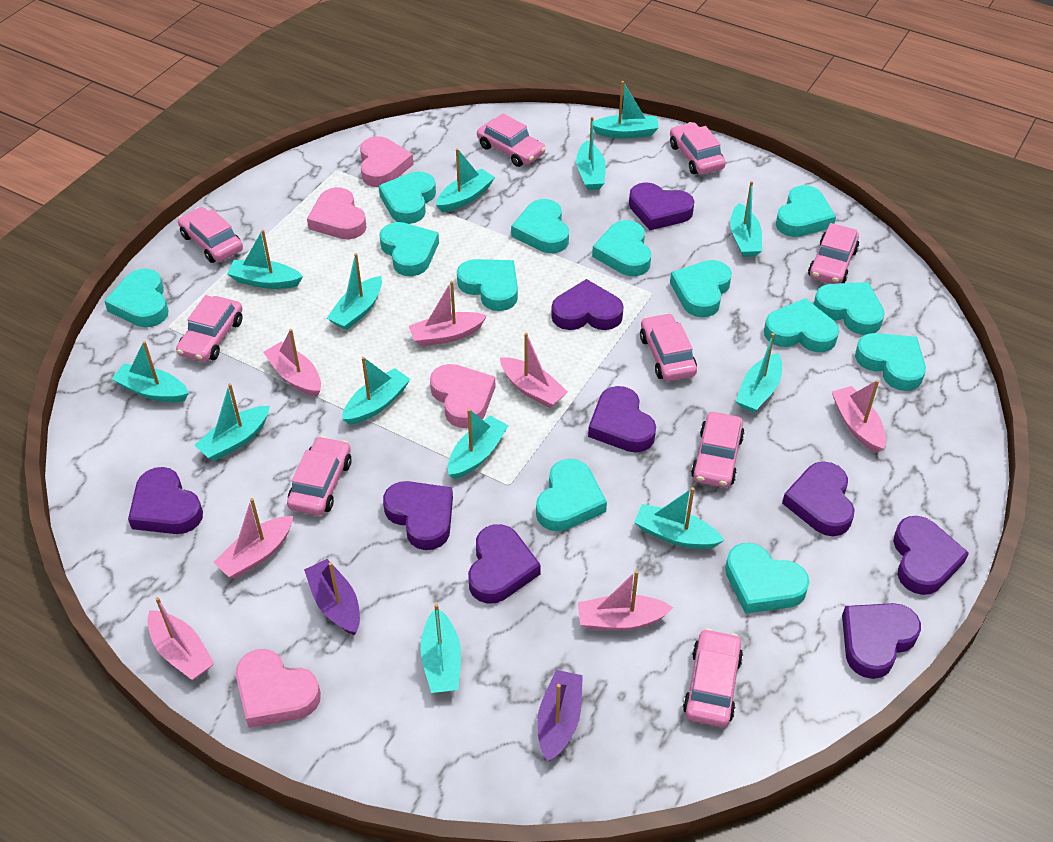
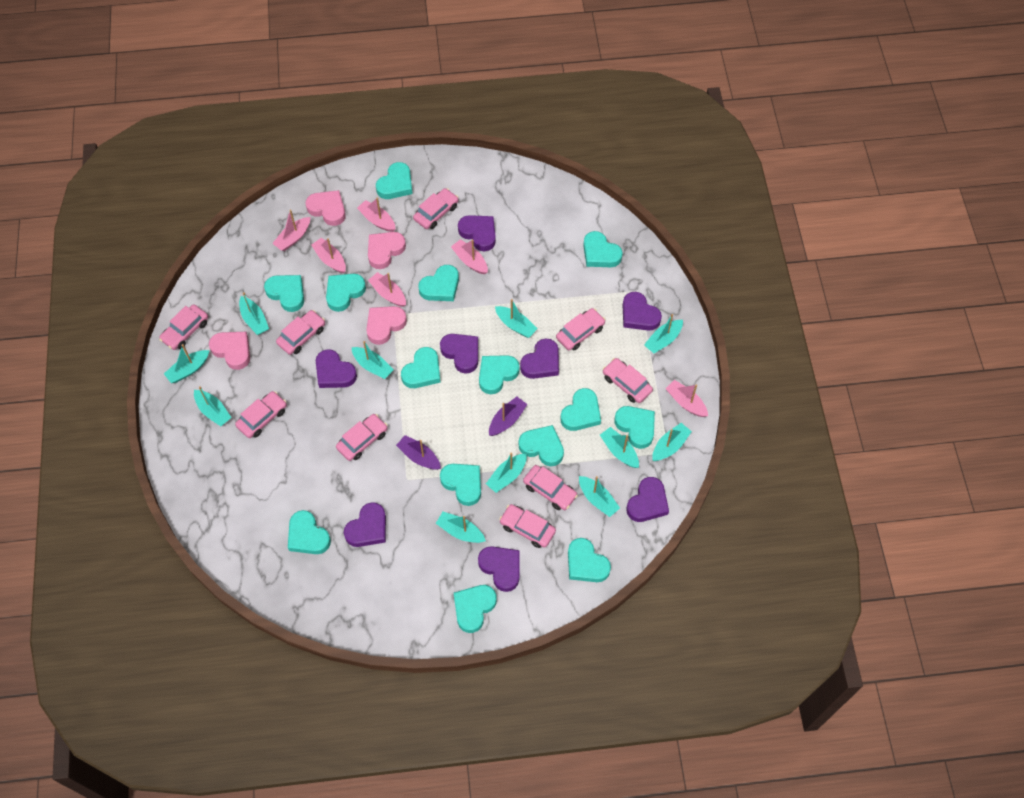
pink boat: [147,597,214,680] [213,498,293,578] [263,329,321,397] [409,281,487,346] [500,333,568,408] [578,570,673,631] [832,380,886,453] = 7 -> [272,209,310,251] [311,238,346,273] [357,198,396,232] [368,272,406,307] [451,239,488,274] [665,380,708,417] = 6
purple heart: [128,467,203,534] [383,481,453,550] [468,524,541,604] [551,279,624,330] [588,386,656,453] [629,182,695,230] [782,461,854,536] [842,603,921,679] [893,516,969,595] = 9 -> [316,349,357,388] [344,502,386,547] [440,334,478,374] [458,215,496,251] [478,546,520,592] [520,339,559,379] [623,292,662,331] [626,477,669,522] = 8
turquoise boat: [112,341,189,402] [195,383,270,461] [227,230,303,289] [327,253,382,330] [342,357,410,425] [420,604,461,693] [436,148,495,212] [448,409,509,479] [576,117,606,190] [590,81,659,139] [634,487,725,549] [730,181,762,257] [736,333,782,413] = 13 -> [164,344,210,383] [194,386,232,426] [239,292,269,335] [351,341,394,379] [436,512,486,543] [486,453,527,493] [495,299,538,338] [579,476,620,517] [600,427,639,468] [644,314,683,354] [652,423,692,461] = 11
turquoise heart: [104,269,169,327] [379,172,436,224] [379,222,439,276] [457,259,518,311] [511,199,569,253] [536,459,607,531] [592,220,651,276] [670,260,732,317] [725,543,810,614] [764,298,839,352] [776,185,836,237] [814,282,885,335] [855,333,926,391] = 13 -> [264,275,304,312] [288,510,331,554] [326,274,366,312] [376,162,413,199] [401,347,441,388] [418,265,459,301] [440,464,481,506] [454,585,497,633] [479,355,520,394] [519,425,564,466] [561,388,601,431] [568,538,611,582] [583,231,623,267] [614,406,655,449] = 14

